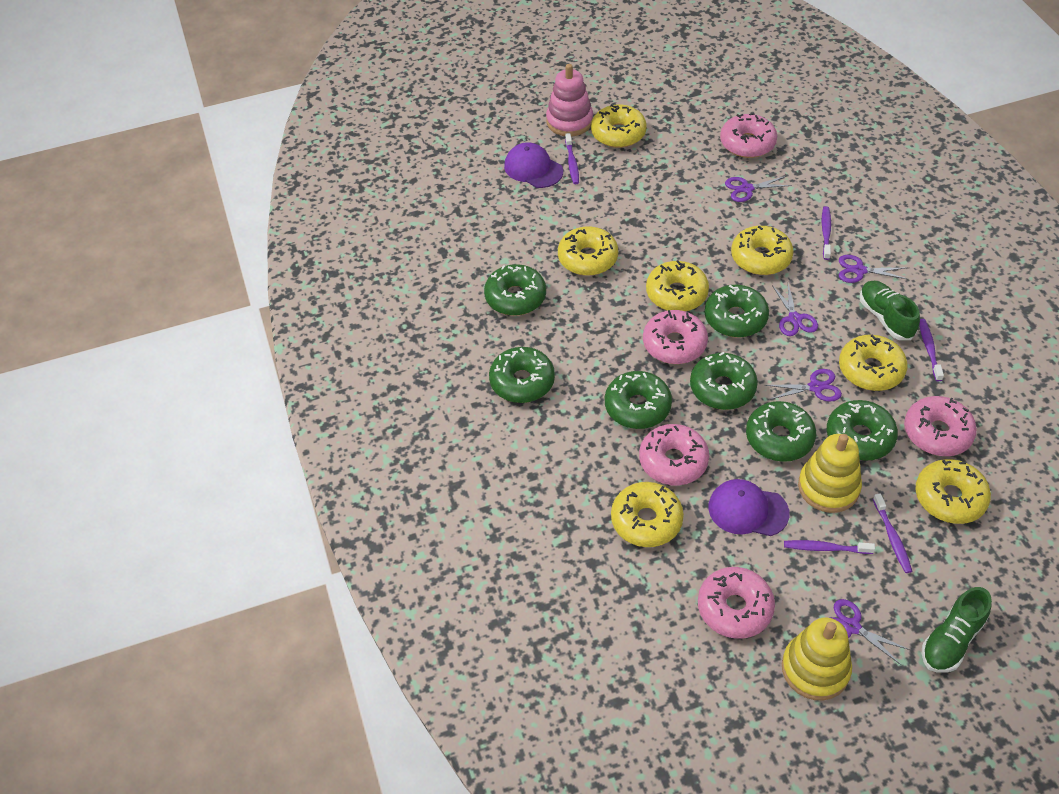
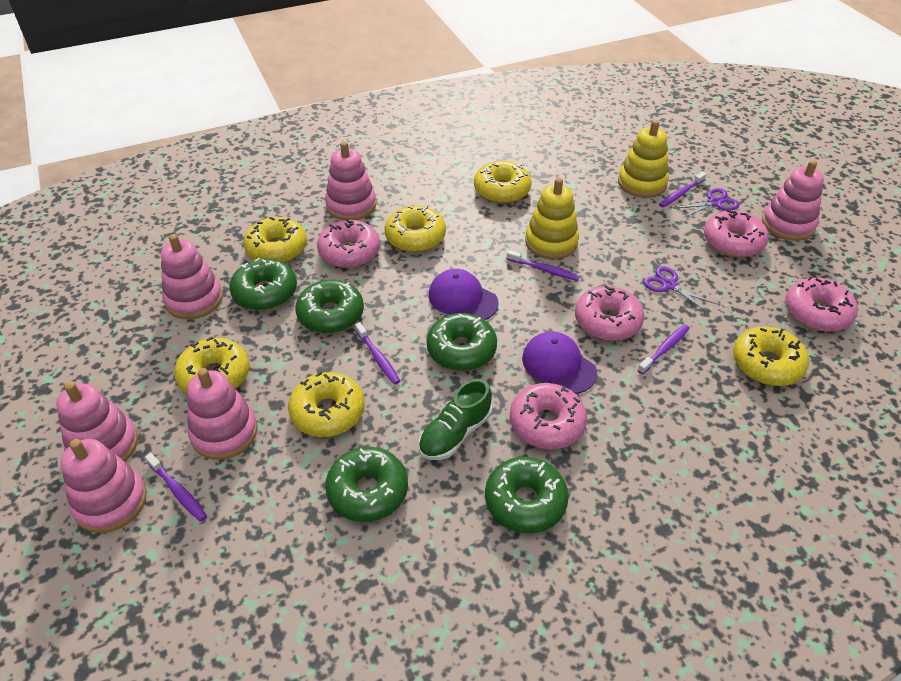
green donut: [484,264,546,316] [489,347,555,403] [605,371,672,429] [690,352,758,410] [705,285,769,338] [746,401,816,462] [827,400,898,461] = 7 -> [229,258,297,311] [295,279,364,334] [325,447,408,522] [426,313,497,371] [485,457,569,533] = 5
green shoe: [860,281,920,340] [922,587,992,673] = 2 -> [419,379,492,460] = 1
pink stacking toy: [546,64,593,136] = 1 -> [56,382,138,462] [61,439,147,533] [161,234,223,319] [187,368,258,460] [325,141,376,220] [762,160,824,241] = 6
purple scissors: [725,176,792,202] [765,369,842,402] [772,284,818,336] [831,599,910,665] [839,255,907,283] = 5 -> [643,266,716,313] [675,188,739,218] = 2
yellow donut: [558,226,618,276] [591,104,647,148] [611,482,684,547] [646,260,709,311] [731,226,794,275] [839,334,908,391] [915,459,991,524] = 7 -> [174,337,249,394] [243,217,307,263] [288,372,365,437] [384,205,446,252] [474,161,531,204] [733,327,809,386] = 6

